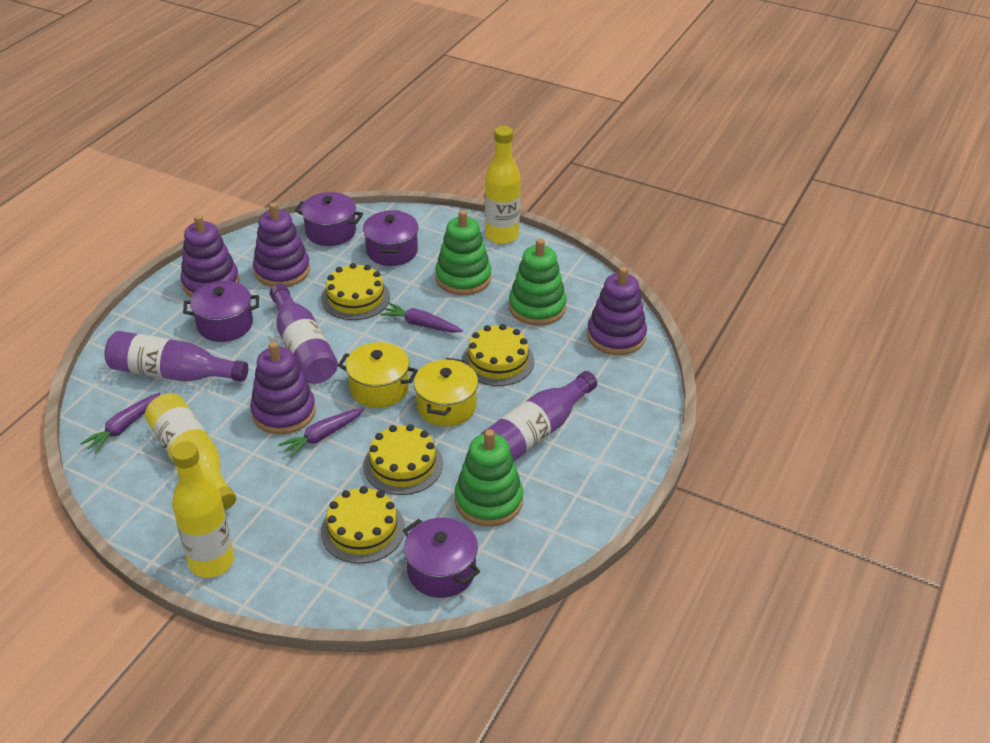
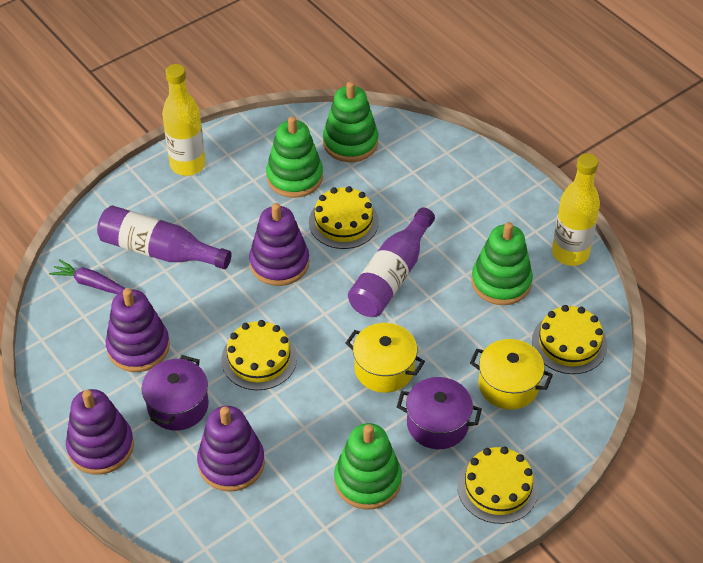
green stacking toy: [435,210,491,295] [455,429,523,527] [509,238,567,326] = 3 -> [266,116,323,198] [323,81,378,162] [334,423,402,510] [471,222,533,305] = 4
purple bottle: [104,331,248,382] [270,283,338,384] [480,371,597,461] = 3 -> [97,205,232,269] [348,208,435,317] = 2
purple carrot: [80,392,161,453] [278,407,365,458] [380,303,463,333] = 3 -> [49,259,126,294] = 1
purple pot: [183,281,259,342] [295,192,363,246] [363,210,419,266] [403,518,480,598] = 4 -> [141,355,209,430] [397,377,482,449] = 2
yellow bottle: [145,393,236,510] [171,441,234,578] [485,126,521,244] = 3 -> [162,64,205,176] [552,153,600,266] = 2

